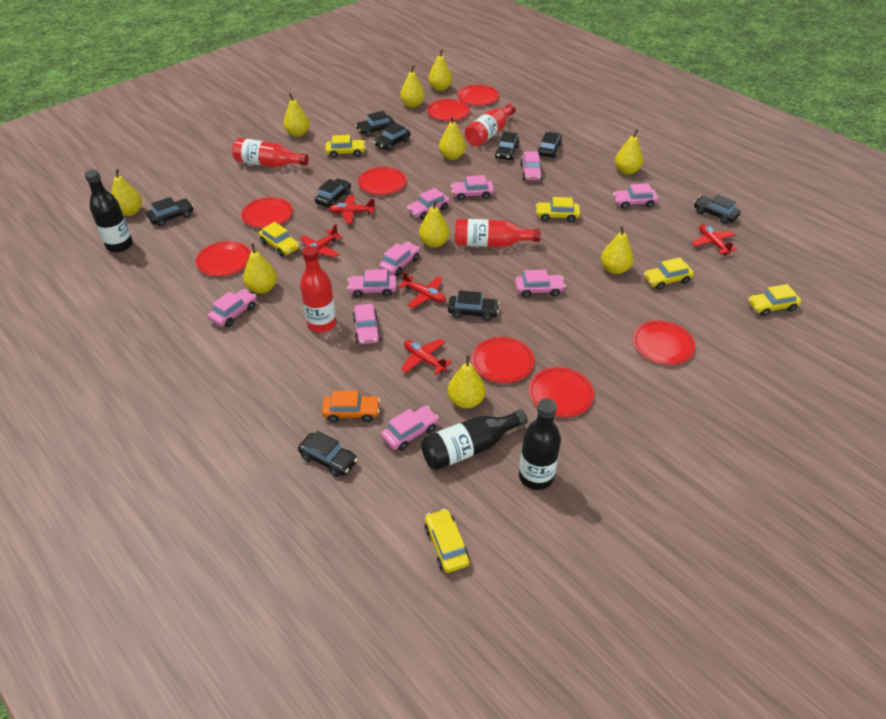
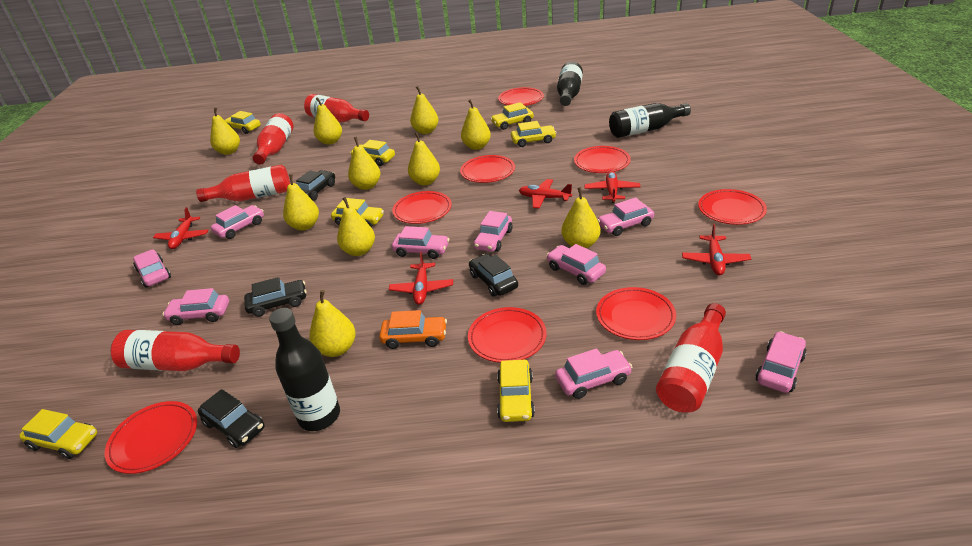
black car: [147,197,194,226] [298,430,358,477] [315,178,351,207] [356,111,395,137] [374,123,411,151] [448,291,499,321] [495,131,520,160] [538,132,562,158] [694,194,740,224] = 9 -> [198,389,265,448] [244,277,307,317] [296,170,335,201] [469,254,518,297] = 4
pink car: [208,289,257,327] [347,269,397,298] [353,303,381,345] [379,242,420,276] [381,406,439,451] [407,188,450,220] [451,175,494,200] [515,270,566,298] [520,151,543,180] [613,183,658,209] = 10 -> [133,250,171,287] [162,288,229,325] [211,205,264,239] [392,226,449,259] [474,211,513,252] [546,244,606,285] [555,348,632,399] [597,197,654,236] [756,331,807,393] = 9
red bottle: [232,138,309,168] [300,246,336,333] [455,219,541,247] [465,103,516,147] = 4 -> [111,330,240,371] [196,165,290,202] [253,113,293,165] [304,94,369,123] [656,303,726,413] = 5
yellow car: [259,222,299,257] [326,135,366,158] [424,509,470,573] [536,197,580,222] [644,258,694,290] [748,284,801,316] = 6 -> [19,409,97,459] [224,111,261,134] [331,198,384,227] [350,140,395,166] [490,102,534,130] [497,360,535,422] [511,121,557,147] = 7

